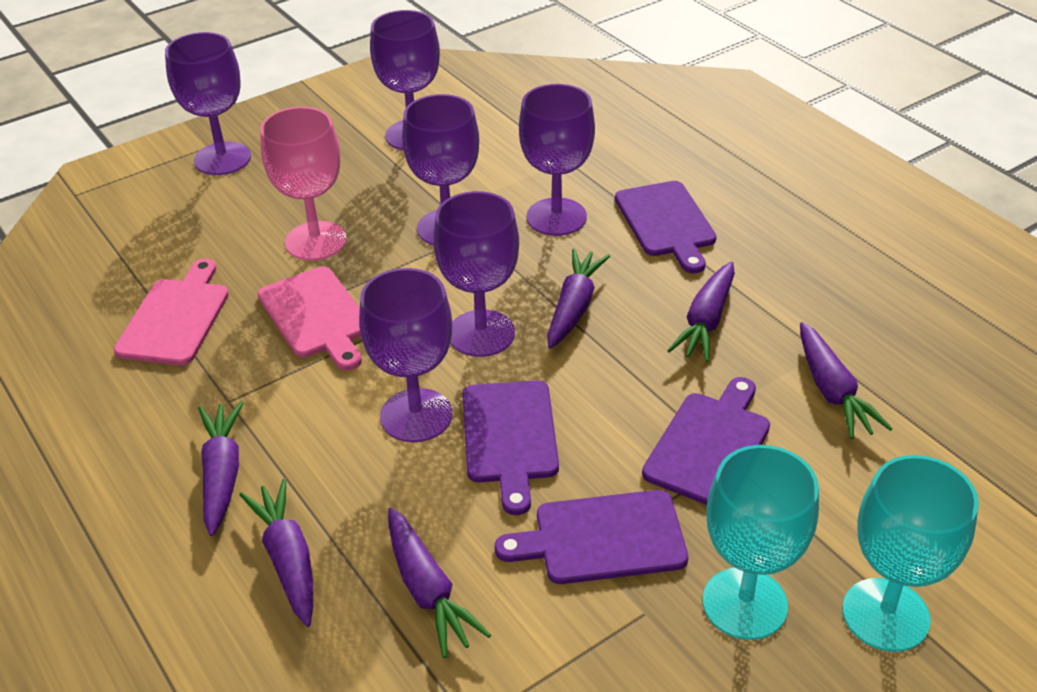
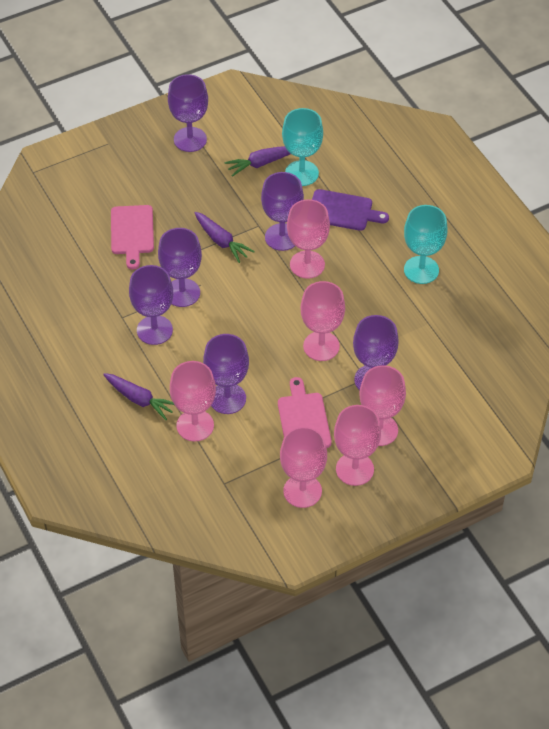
pink goblet: [260,107,347,261] = 1 -> [170,361,216,441] [280,427,327,508] [287,199,330,279] [301,281,345,361] [334,405,381,486] [360,365,406,446] = 6
purple carrot: [198,401,243,536] [240,479,313,627] [388,507,491,658] [547,249,610,349] [667,261,735,362] [800,322,893,439] = 6 -> [103,373,174,420] [194,212,255,263] [224,146,291,177] = 3
purple cutting board: [462,380,559,515] [495,490,688,584] [615,181,717,273] [642,377,770,505] = 4 -> [312,189,389,231] = 1

